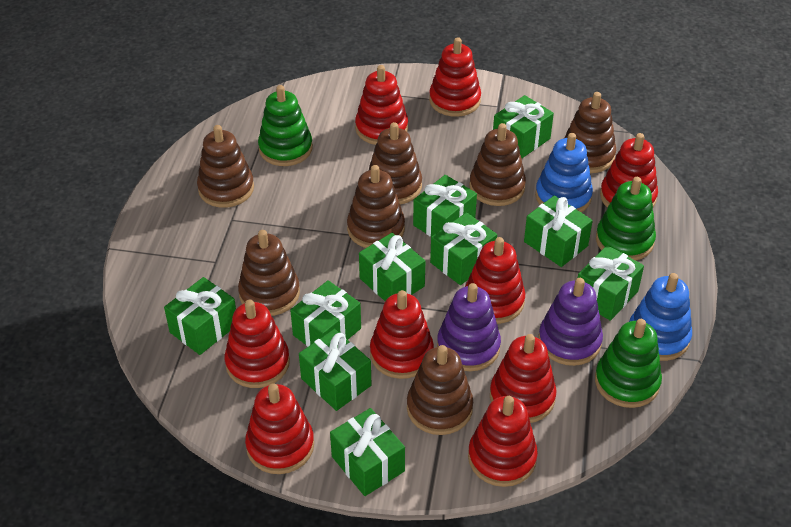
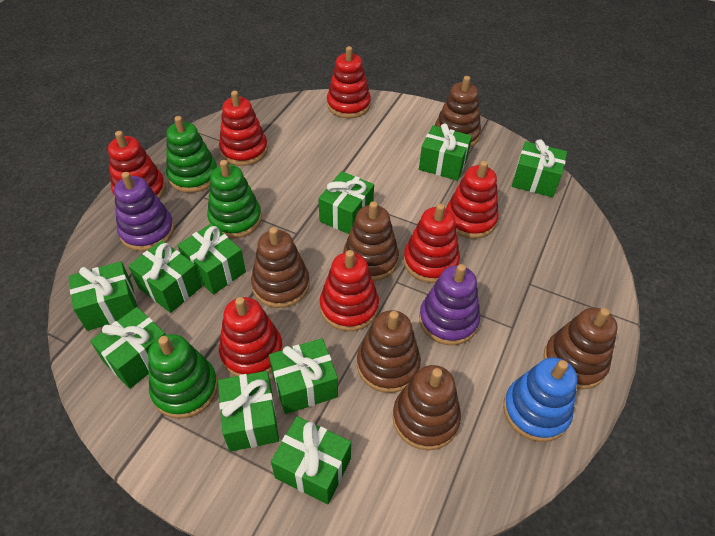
blue stacking toy: [535,133,593,212] [629,273,692,361] = 2 -> [503,357,577,442] = 1
brown stacking toy: [197,125,254,208] [238,230,300,316] [347,165,405,248] [368,122,422,205] [407,345,473,435] [469,123,526,206] [564,92,616,173] = 7 -> [251,227,310,308] [343,201,399,281] [357,310,421,393] [393,365,461,451] [435,76,481,147] [543,308,618,390] = 6
red stacking toy: [224,299,290,388] [245,383,314,474] [355,65,408,145] [370,290,434,379] [429,37,481,117] [465,237,525,324] [468,396,538,487] [490,334,557,423] [600,133,658,208] = 9 -> [108,131,166,199] [219,91,268,166] [219,297,283,377] [320,250,379,331] [327,46,371,119] [403,203,460,283] [446,161,499,239] = 7

